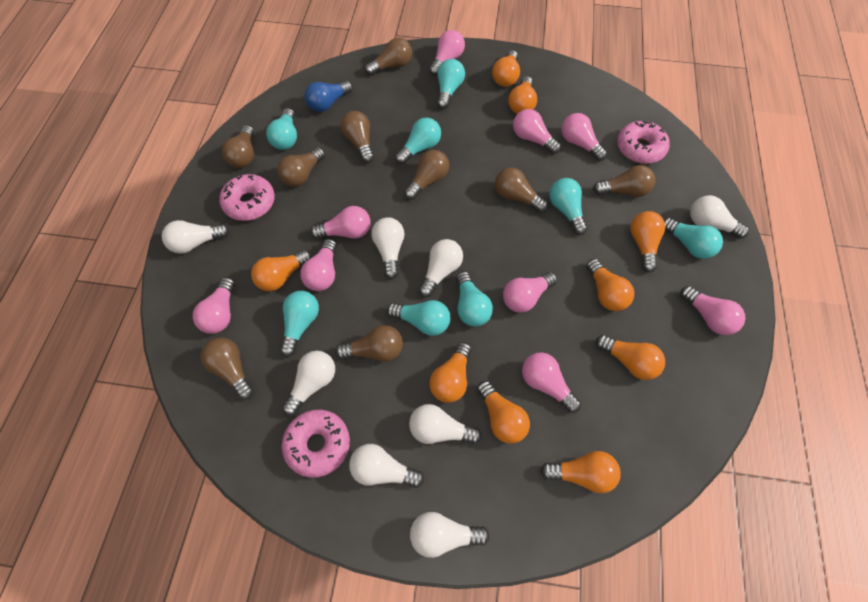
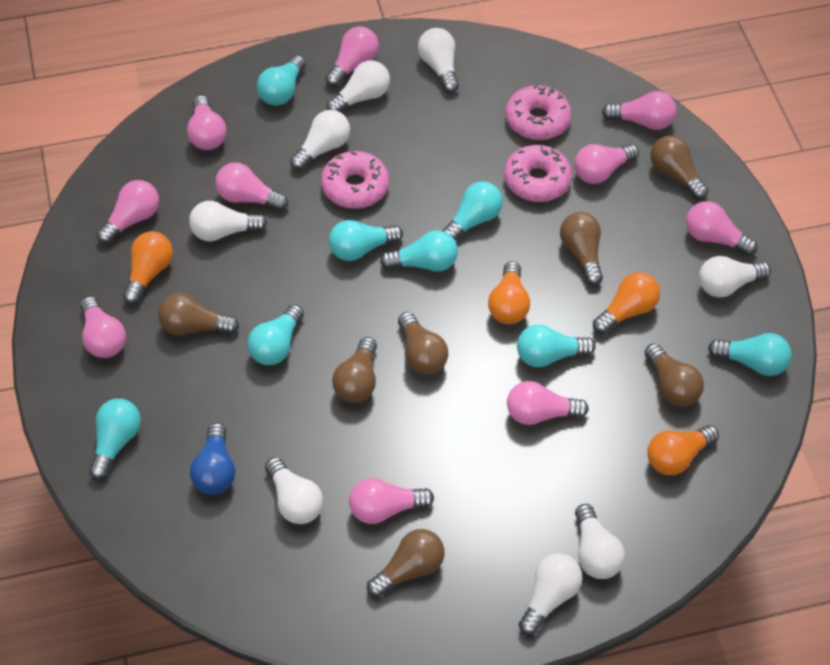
brown light bulb: [201,338,254,400] [222,125,254,168] [277,147,325,187] [335,325,403,362] [340,111,374,163] [365,38,412,76] [404,150,449,200] [495,167,548,212] [593,165,656,197] = 9 -> [158,293,239,335] [332,337,377,403] [367,529,445,598] [398,312,448,375] [560,212,603,285] [644,343,704,407] [650,135,709,200] = 7
orange light bulb: [251,250,311,291] [429,342,472,403] [477,381,530,444] [492,50,520,87] [508,76,537,114] [540,451,621,493] [586,259,634,311] [596,335,665,380] [630,211,665,273] = 9 -> [123,231,173,304] [488,261,530,324] [593,272,660,334] [647,425,719,475] = 4
pink light bulb: [193,277,235,334] [300,239,337,291] [310,206,371,239] [429,30,465,76] [503,272,557,313] [513,109,561,154] [522,353,581,413] [561,113,607,161] [680,286,745,335] = 9 -> [80,296,126,358] [97,180,159,244] [187,96,226,150] [215,162,288,211] [325,26,379,87] [349,478,434,524] [507,381,589,425] [574,144,639,184] [602,91,676,130] [686,201,758,256] = 10

